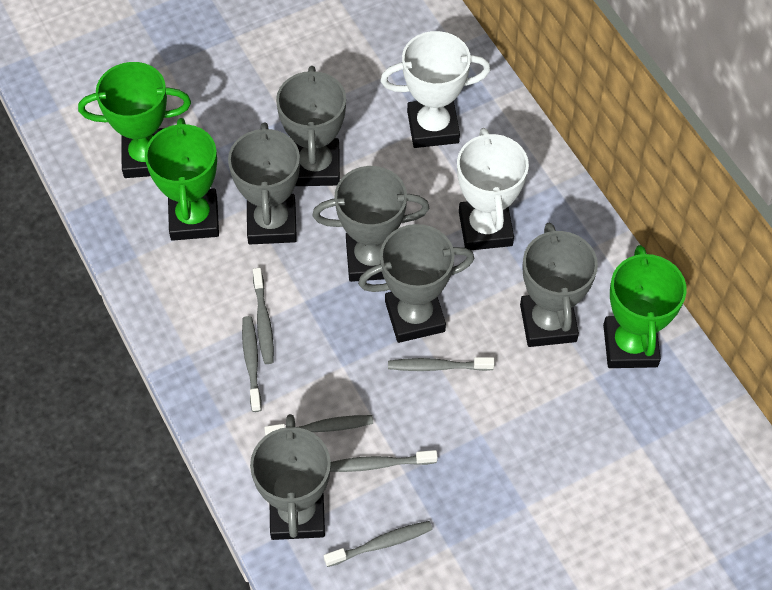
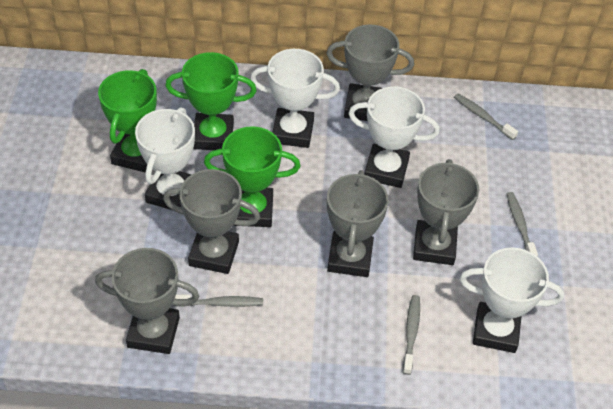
grey toothbrush: [242,316,262,412] [253,268,274,364] [264,415,373,436] [324,521,433,567] [330,450,438,472] [388,357,495,371] = 6 -> [174,295,263,307] [403,295,420,375] [454,94,518,140] [507,192,538,257] = 4
grey trophy: [228,122,300,244] [250,414,331,540] [276,66,346,186] [313,166,430,282] [358,224,475,343] [520,223,598,347] = 6 -> [95,248,199,354] [163,169,260,274] [326,24,414,121] [327,170,389,277] [413,159,479,265] = 5
white trophy: [380,31,490,148] [457,128,529,250] = 2 -> [135,107,195,210] [250,49,340,148] [348,86,440,188] [459,247,564,353] = 4

